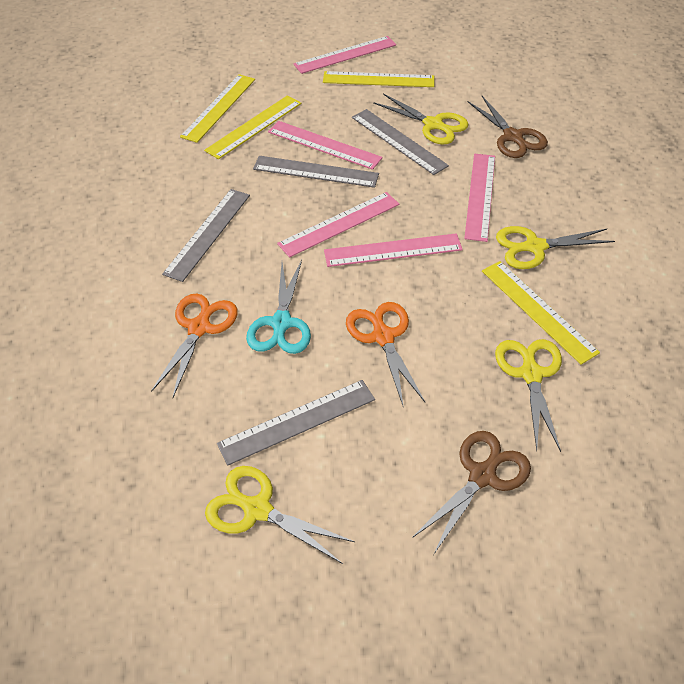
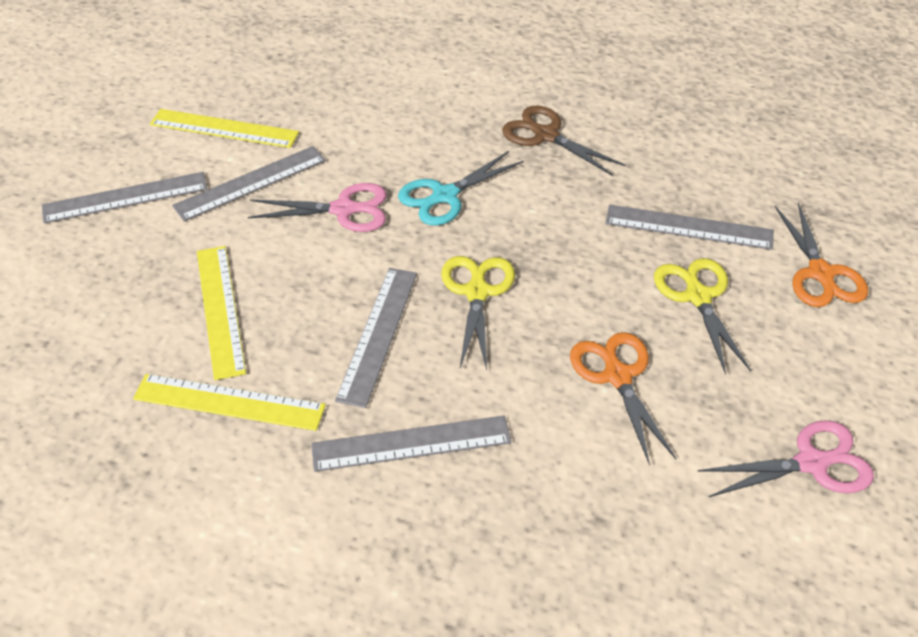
brown scissors: [412,431,531,555] [468,96,548,158] = 2 -> [502,106,626,176] = 1
grey ruler: [162,189,250,282] [217,380,375,465] [253,156,379,188] [352,109,449,175] = 4 -> [42,172,208,223] [172,146,326,222] [311,415,512,472] [335,268,417,408] [605,205,774,250] = 5
pink ruler: [268,121,383,170] [277,192,399,258] [293,36,396,74] [324,233,463,267] [464,154,495,242] = 5 -> none = 0
pink scissors: none = 0 -> [248,183,387,232] [698,420,874,497] = 2
yellow ruler: [180,74,255,143] [204,95,301,159] [323,71,434,87] [482,261,600,365] = 4 -> [133,374,326,431] [150,109,299,148] [197,246,246,380] = 3
yellow scissors: [205,466,355,564] [373,93,469,144] [495,339,562,452] [496,226,615,269] = 4 -> [441,256,515,370] [654,258,751,375] = 2

